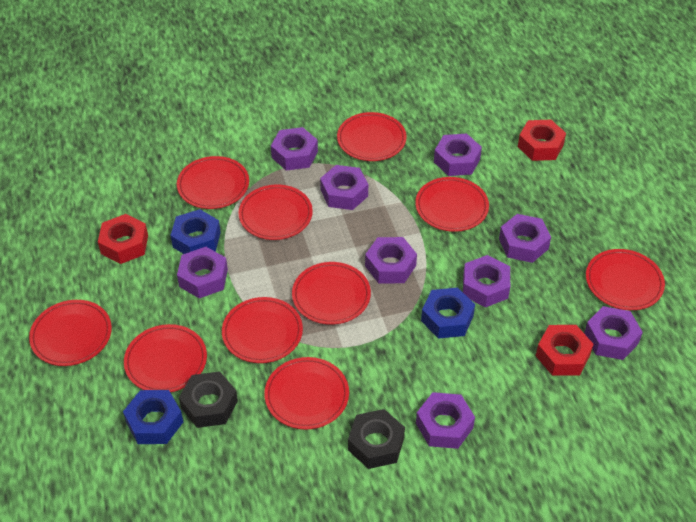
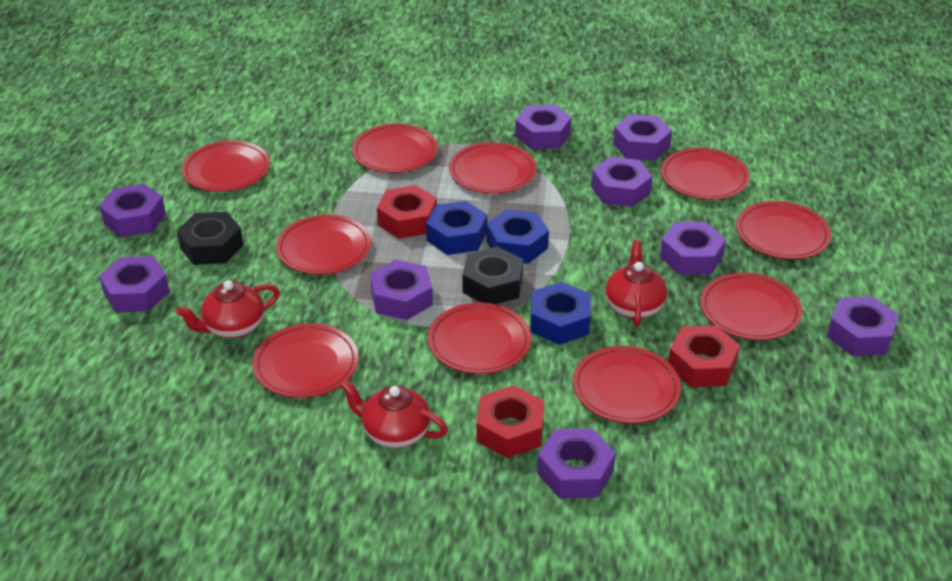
red teapot: none = 0 -> [176,280,280,338] [340,380,448,448] [605,240,667,327] = 3

